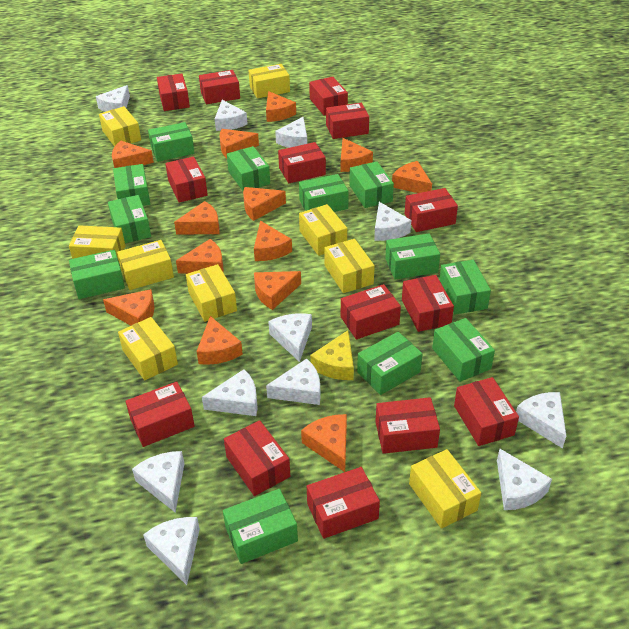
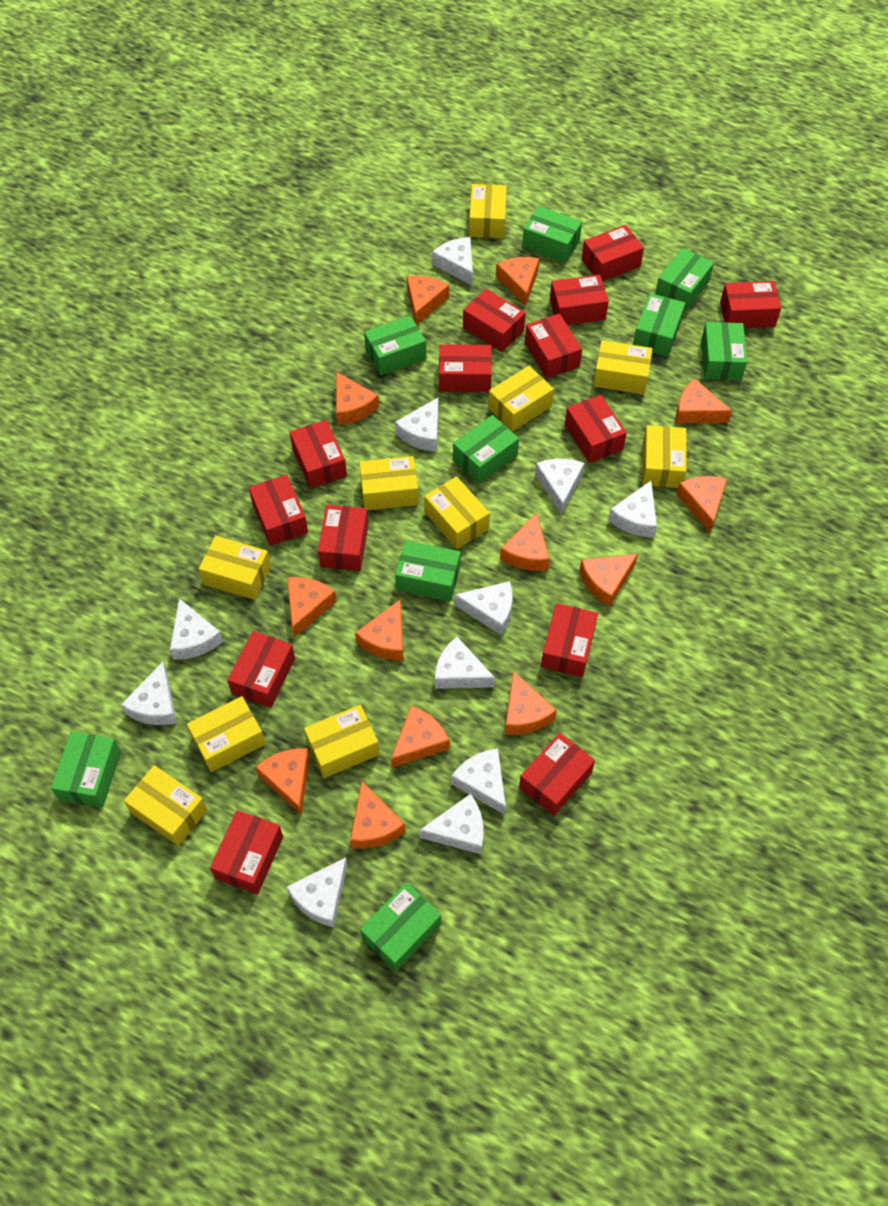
green box: [69,250,125,299] [108,195,151,243] [113,164,150,206] [148,122,195,162] [223,489,298,564] [227,146,270,191] [299,174,349,212] [349,162,394,208] [357,332,422,395] [385,233,440,280] [432,318,495,382] [439,260,491,315] = 12 -> [51,732,121,808] [360,882,441,972] [364,316,426,376] [395,541,461,602] [453,415,519,484] [522,206,582,263] [633,293,685,357] [655,248,714,311] [701,322,747,380] = 9
yellow box: [69,225,126,261] [99,106,141,147] [117,240,174,290] [118,317,178,380] [186,264,237,322] [248,64,290,98] [299,204,347,256] [324,239,375,293] [409,449,481,528] = 9 -> [124,765,207,846] [187,696,266,772] [199,536,271,600] [304,705,380,778] [359,456,419,510] [424,476,490,549] [469,184,507,238] [488,366,554,432] [593,340,652,394] [642,425,687,488] = 10
yellow cheese: [310,330,354,380] = 1 -> none = 0

